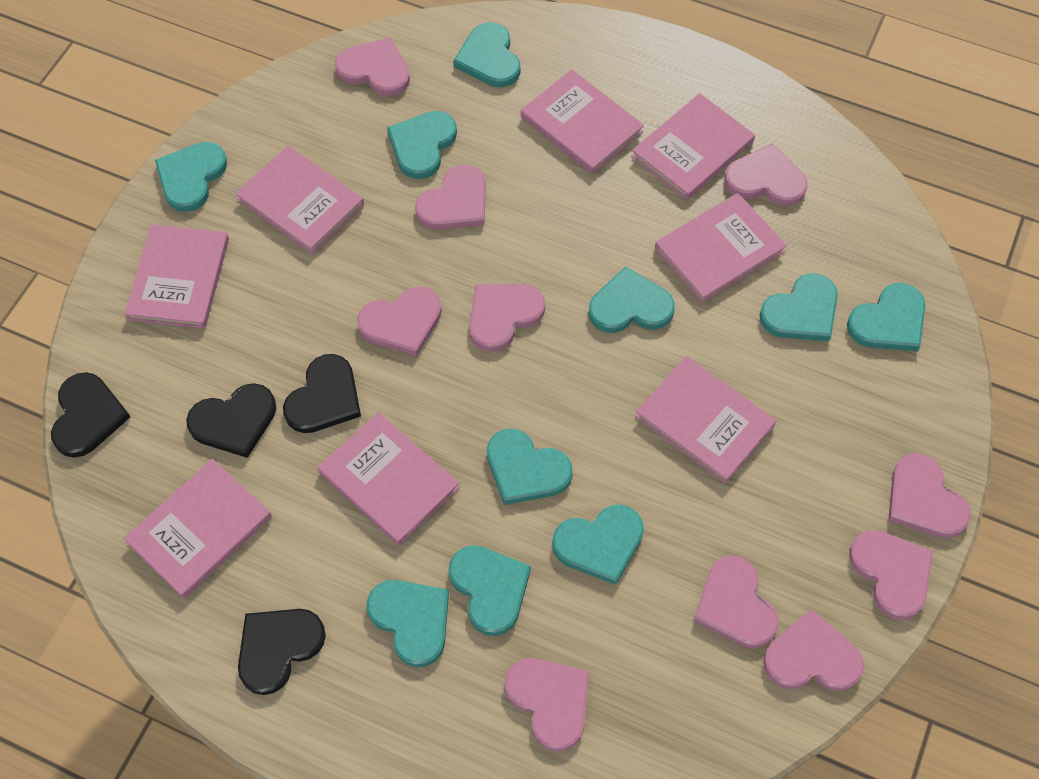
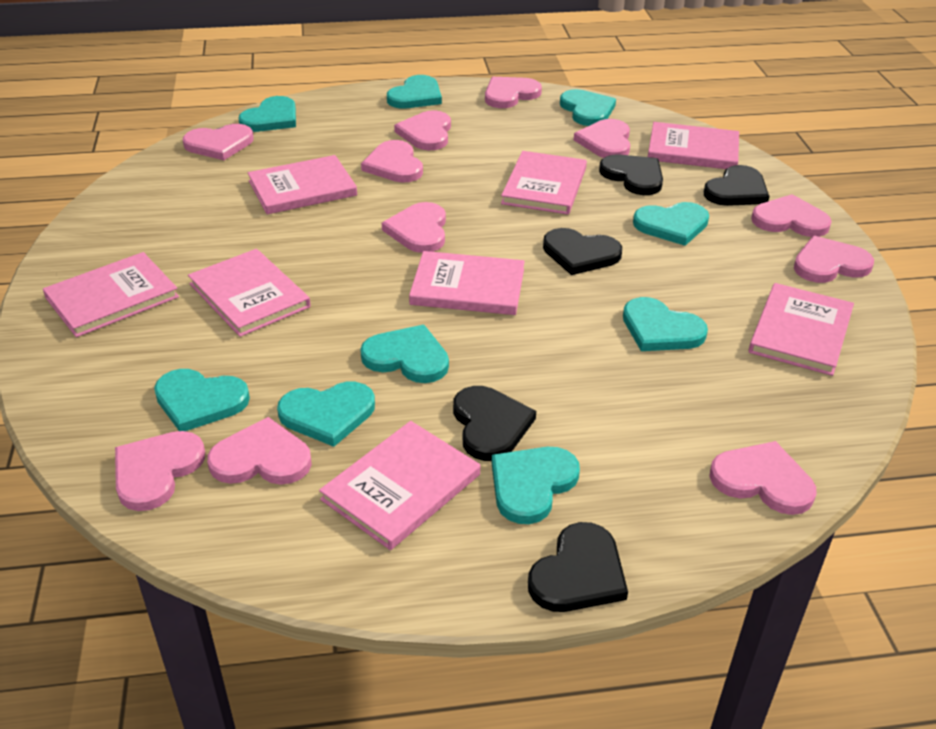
black heart: [51,372,130,458] [186,383,276,458] [238,609,326,695] [283,354,361,433] = 4 -> [453,386,536,461] [528,522,628,612] [543,228,622,275] [599,154,663,195] [704,165,770,206] = 5
pink heart: [335,38,410,96] [357,287,442,356] [415,165,486,230] [469,284,545,352] [505,658,589,751] [694,555,779,648] [724,143,808,206] [763,609,864,691] [849,530,933,620] [888,454,971,538] = 10 -> [115,431,205,511] [183,124,254,160] [207,417,312,485] [361,140,423,183] [382,202,446,253] [394,110,451,150] [485,77,542,108] [574,119,630,158] [709,441,816,515] [751,194,832,237] [794,236,874,283] = 11
turquoise heart: [155,142,227,212] [367,580,449,667] [387,111,457,179] [449,545,531,636] [453,22,520,87] [487,429,573,505] [552,505,644,585] [588,267,675,333] [759,273,838,341] [847,283,925,351] = 10 -> [154,369,250,431] [238,96,296,132] [277,382,375,447] [360,325,449,383] [387,75,442,109] [491,447,580,524] [560,89,616,126] [623,297,708,351] [633,202,709,246] = 9

